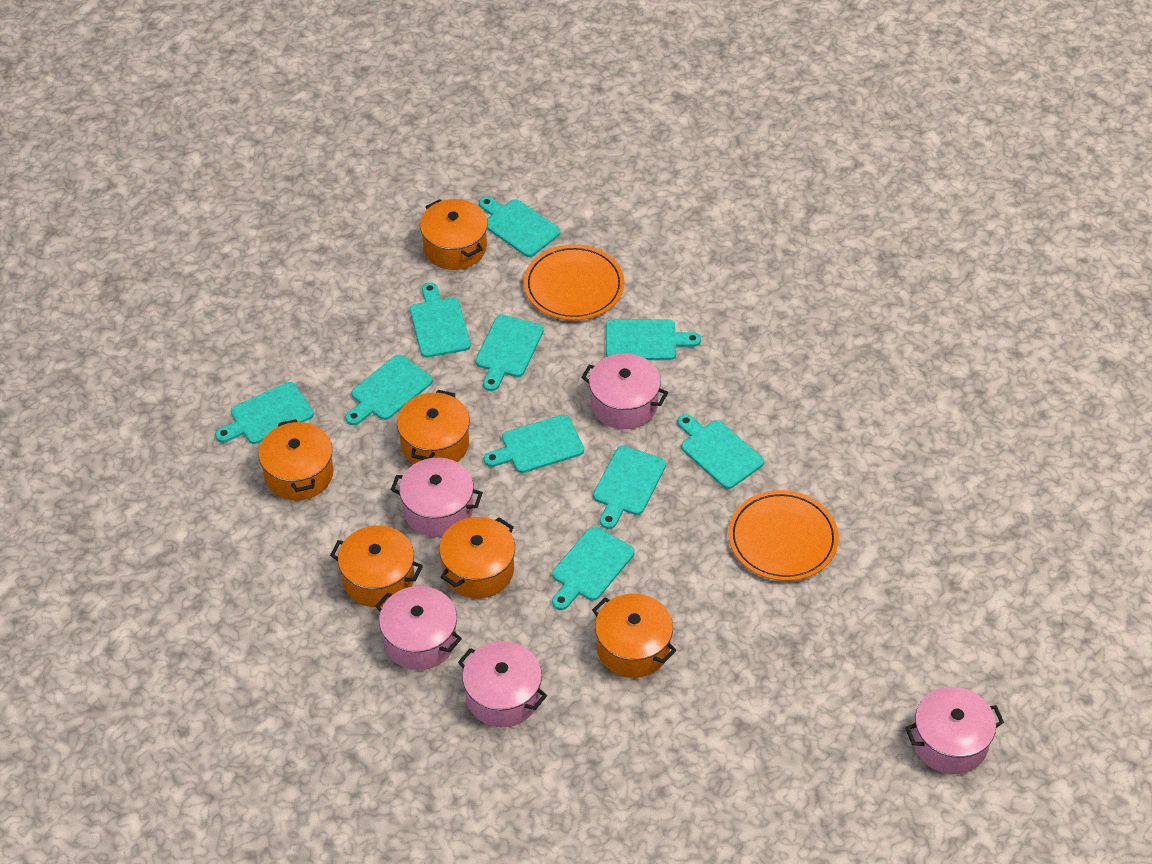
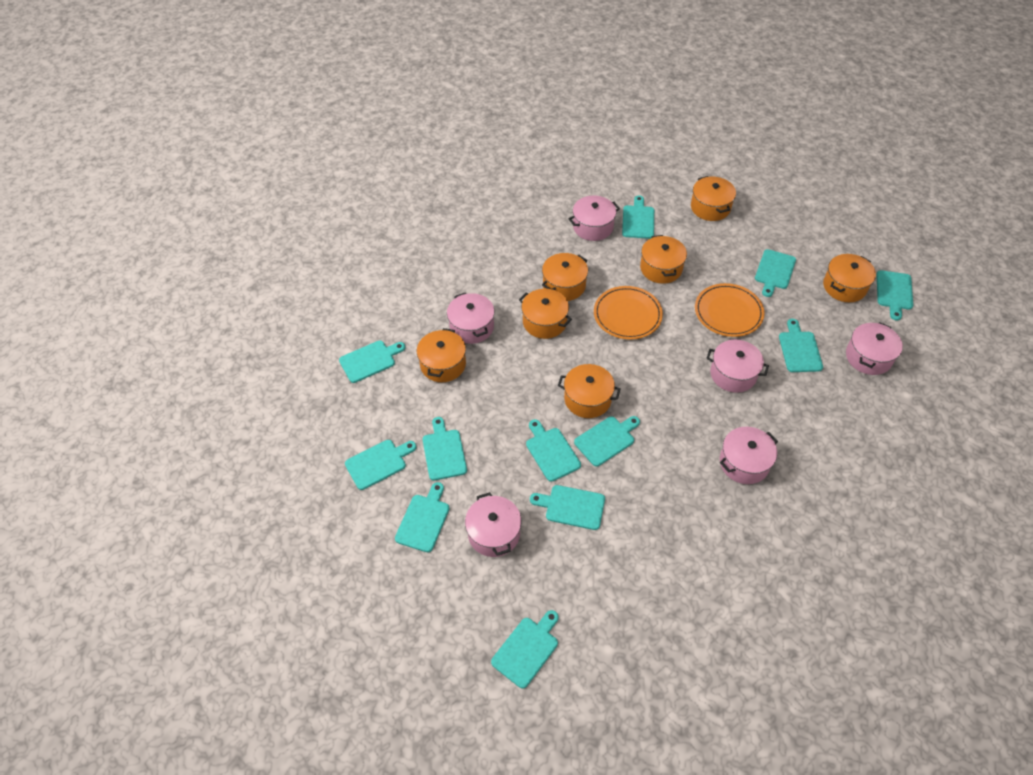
orange pot: [258,419,334,500] [330,525,423,607] [397,390,470,464] [420,199,488,270] [439,517,515,598] [592,594,677,678] = 6 -> [417,328,466,382] [519,289,572,339] [542,253,588,301] [558,364,621,418] [640,235,687,284] [691,176,736,221] [823,254,876,302] = 7
pink pot: [375,586,462,670] [391,458,483,537] [458,641,547,727] [581,353,668,429] [905,687,1004,774] = 5 -> [447,293,494,344] [465,492,521,557] [568,196,620,241] [706,340,769,393] [720,427,778,484] [846,322,903,375] = 6
turquoise cutting board: [215,382,314,444] [345,355,433,425] [410,282,471,358] [475,315,544,391] [479,196,561,257] [484,415,584,473] [552,526,634,610] [593,446,666,529] [606,319,701,360] [677,414,764,489] = 10 -> [339,340,405,383] [345,440,416,490] [395,482,450,552] [423,417,467,481] [491,610,558,689] [526,419,581,482] [530,485,605,530] [574,416,640,467] [622,195,654,239] [755,249,796,297] [779,319,823,372] [876,270,913,321] = 12

